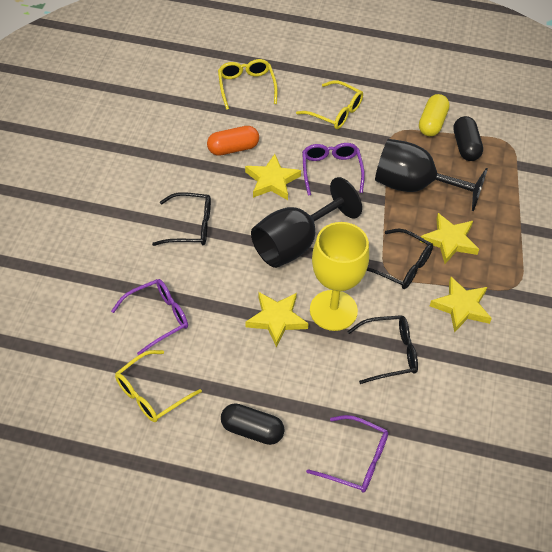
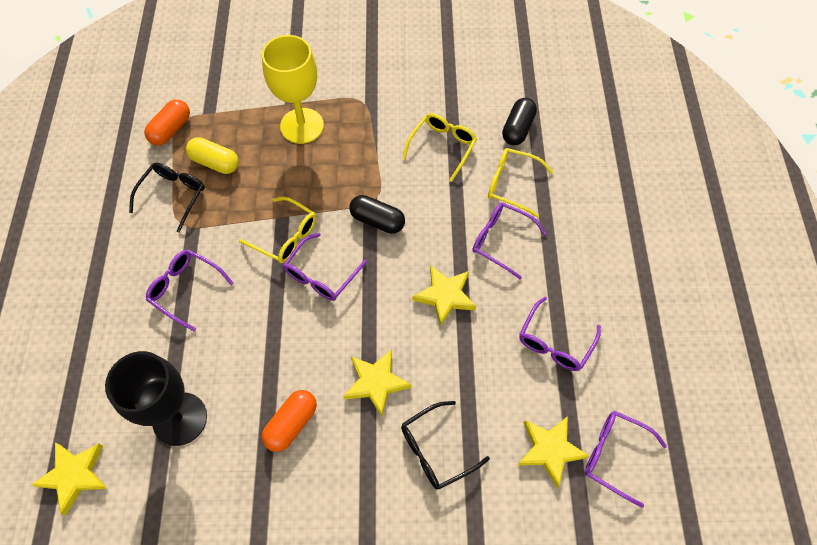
black glasses: [152,192,211,246] [347,315,418,384] [366,229,433,289] = 3 -> [129,163,205,233] [401,401,490,490] = 2
black goblet: [251,177,362,268] [375,139,488,211] = 2 -> [105,351,207,446] = 1
orange capsule: [207,126,259,156] = 1 -> [144,99,190,146] [262,390,317,452] = 2
purple glasses: [111,279,188,355] [302,143,365,196] [306,415,388,493] = 3 -> [146,250,234,331] [283,233,367,301] [472,203,547,280] [519,297,601,371] [585,411,667,508] = 5

